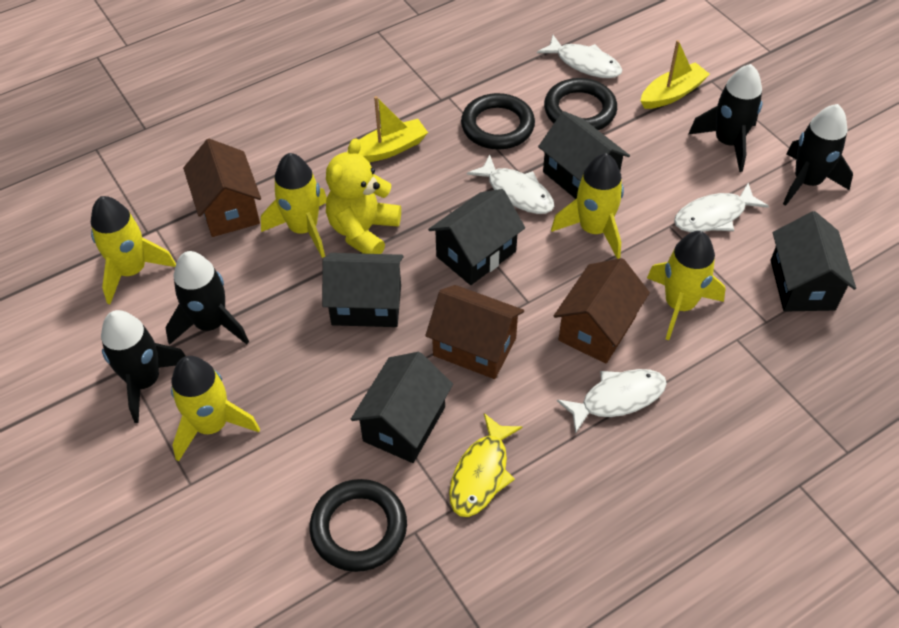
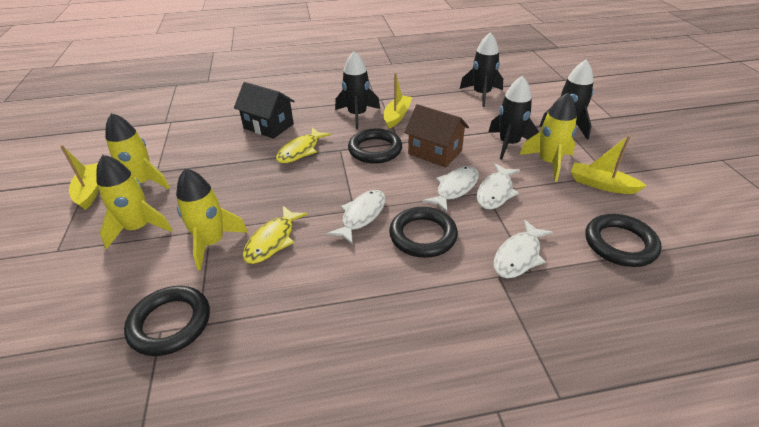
black house: [322,253,404,327] [350,352,453,463] [428,189,525,285] [538,111,630,199] [771,211,856,312] = 5 -> [234,82,295,139] = 1
black ring: [310,479,407,572] [461,93,535,150] [544,78,617,130] = 3 -> [124,286,210,356] [348,129,402,164] [389,207,458,258] [585,214,661,267] = 4
brown house: [183,139,261,237] [425,285,524,379] [554,258,650,364] = 3 -> [404,104,469,168] = 1
yellow boat: [347,96,428,162] [641,40,710,109] = 2 -> [60,145,99,210] [384,73,412,129] [571,135,647,194] = 3
yellow fish: [449,413,522,517] = 1 -> [243,206,308,264] [276,127,331,163] = 2
yellow rocket: [91,196,176,304] [171,356,260,462] [261,153,327,258] [551,153,624,259] [647,231,726,340] = 5 -> [96,155,172,249] [106,113,170,189] [176,168,248,270] [520,93,577,182] = 4
yellow teddy bear: [326,138,401,254] = 1 -> none = 0

